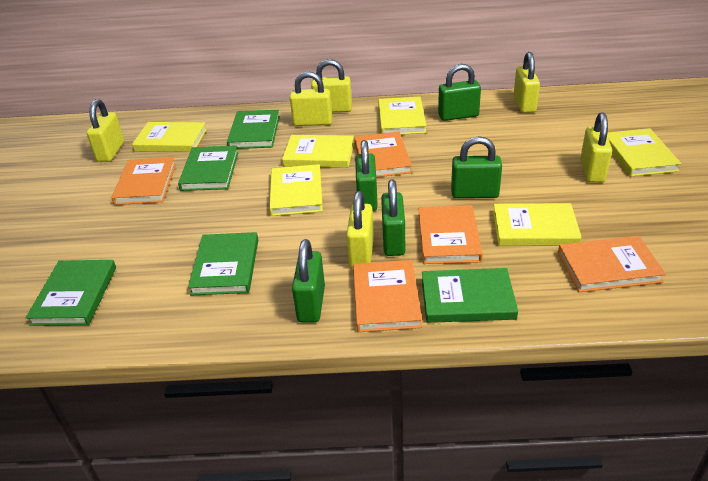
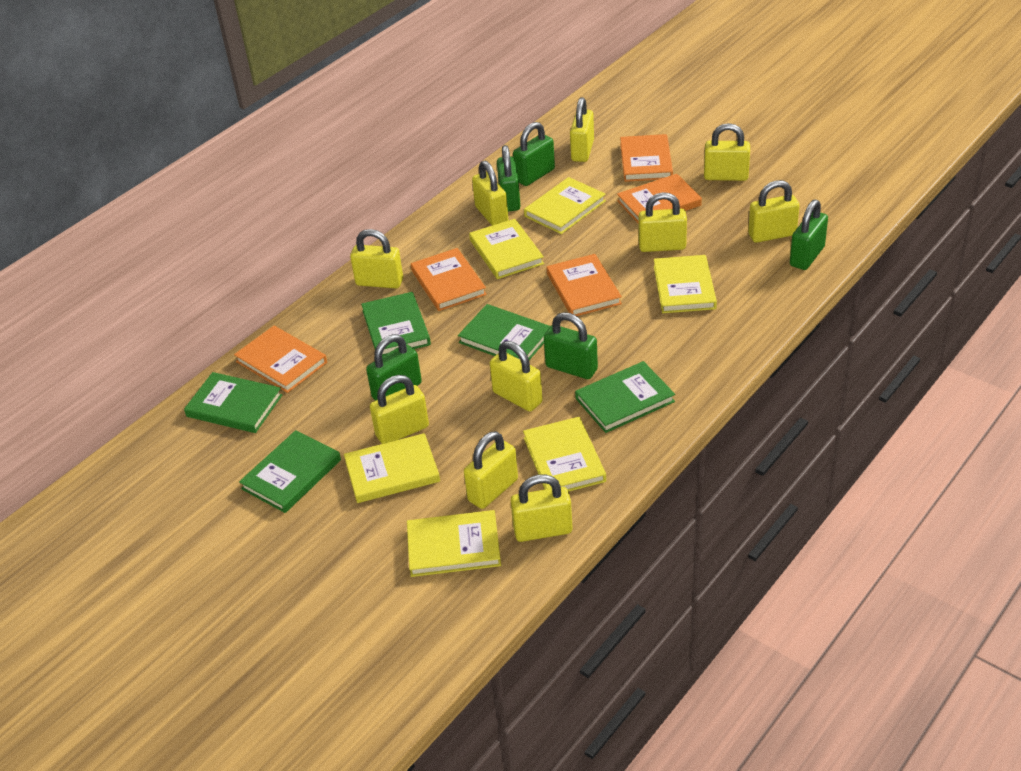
yellow padlock: [87,99,124,162] [290,71,332,126] [311,59,352,112] [347,191,374,268] [514,52,540,113] [580,112,612,183] = 6 -> [350,229,403,288] [370,375,429,444] [464,431,518,509] [472,161,509,226] [490,341,543,412] [511,474,573,542] [570,97,594,162] [639,192,687,252] [704,123,750,181] [748,180,800,243] = 10

